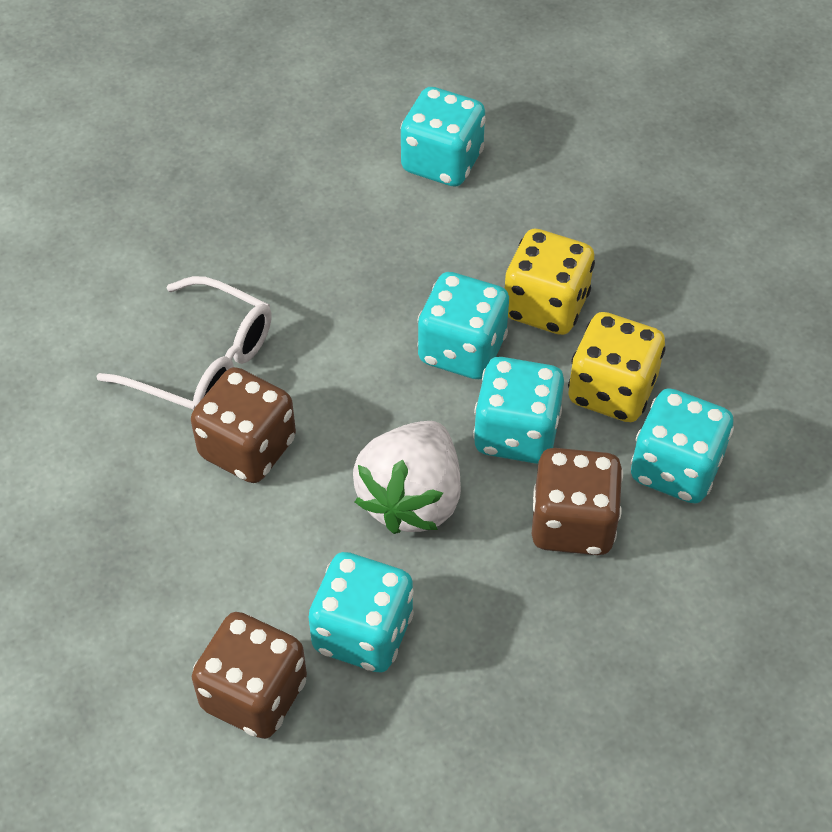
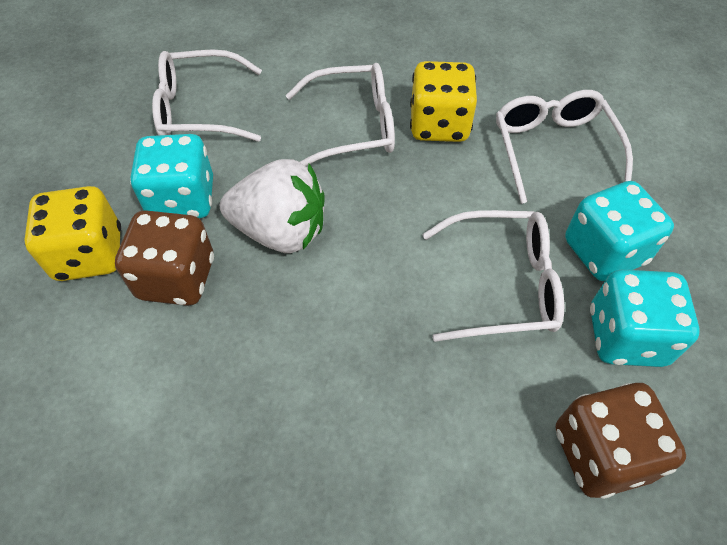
brown dice: [191,367,296,483] [192,612,307,739] [532,448,623,555] = 3 -> [115,210,214,306] [556,383,686,499] = 2
turquoise dice: [309,552,414,673] [400,87,486,187] [417,272,509,379] [473,357,564,464] [631,388,734,504] = 5 -> [130,134,213,218] [565,181,674,281] [590,269,700,367] = 3
white glasses: [96,276,272,410] = 1 -> [152,49,262,142] [286,63,395,166] [422,210,564,342] [496,90,633,204] = 4

